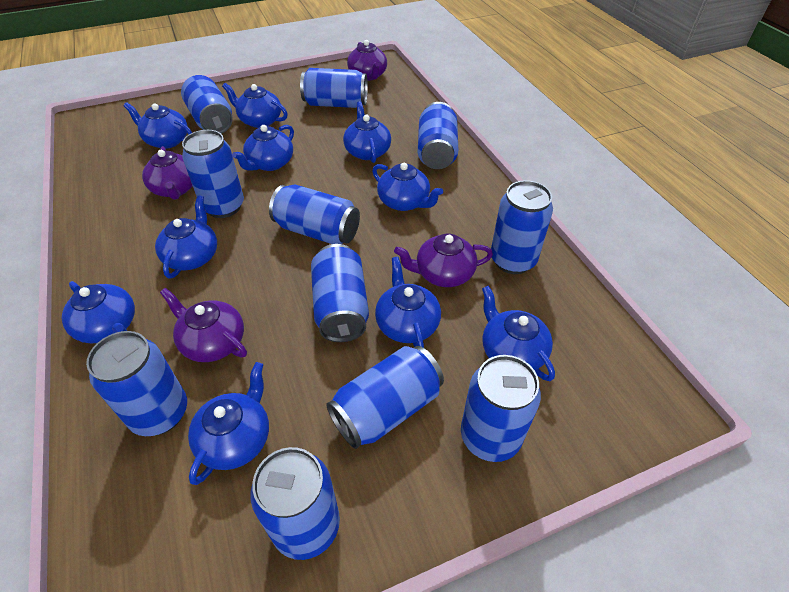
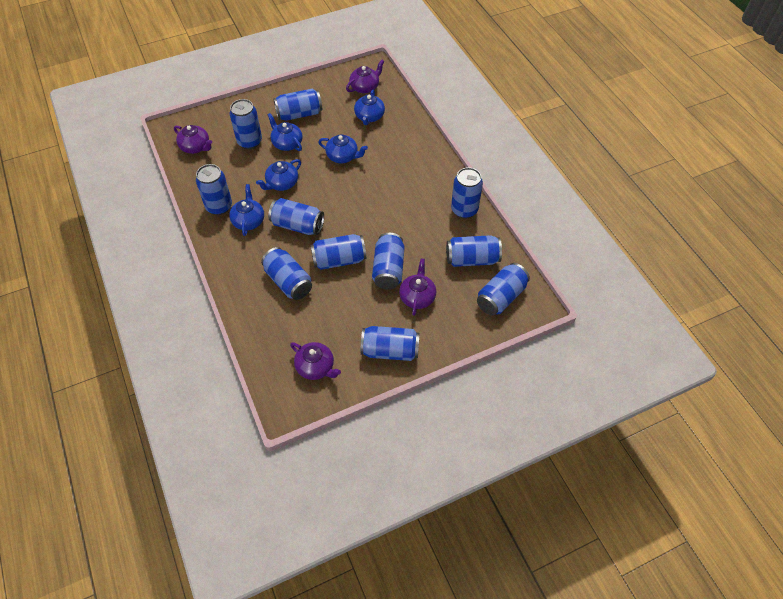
blue teapot: [62,281,135,343] [124,102,192,149] [155,195,217,279] [188,362,269,485] [222,83,288,128] [232,125,294,171] [343,101,391,163] [372,163,443,211] [375,257,441,348] [482,286,555,381] = 10 -> [229,184,264,236] [256,159,301,191] [268,113,303,151] [318,134,368,163] [354,90,385,125] = 5

